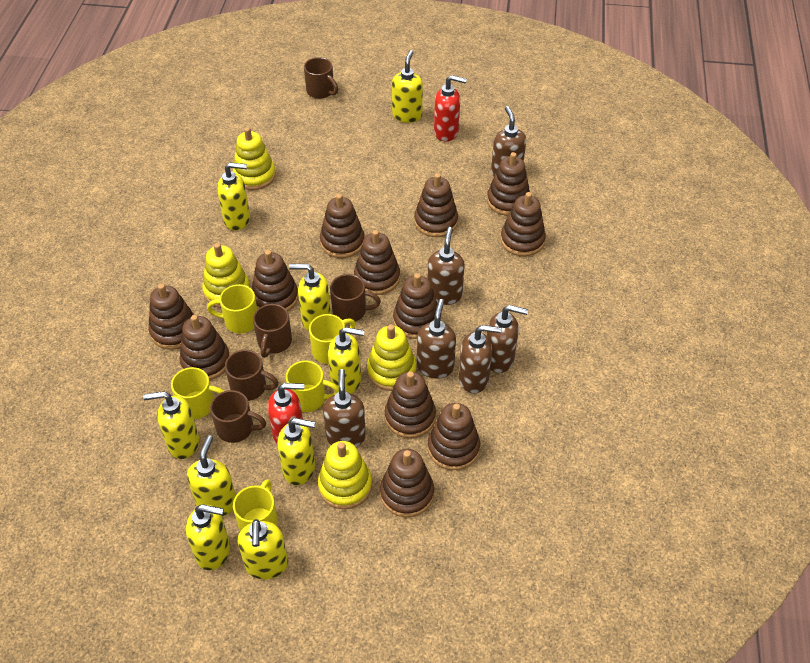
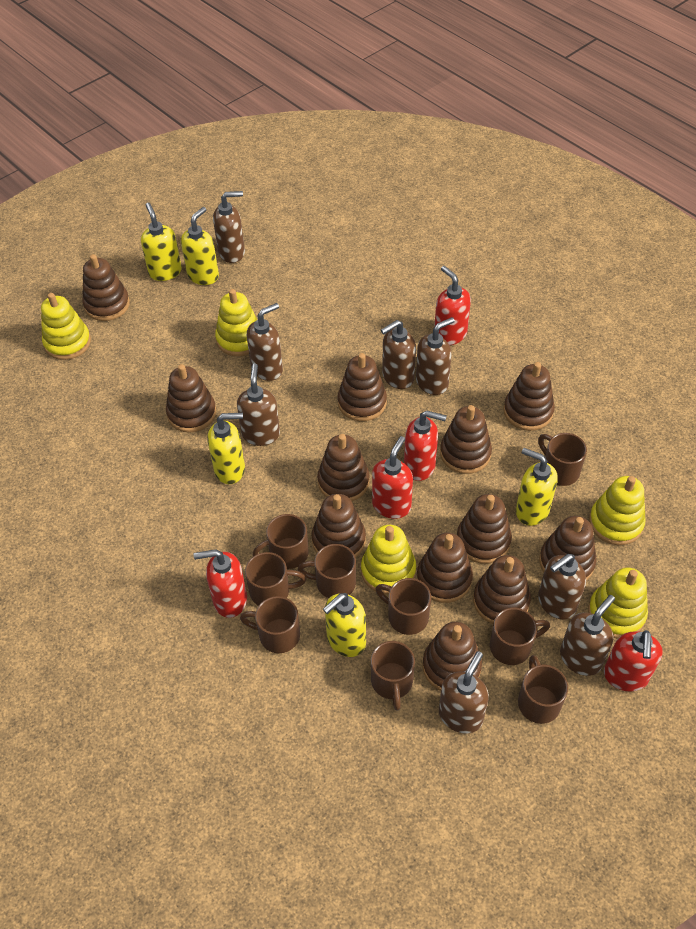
brown mug: [210,390,266,443] [225,350,279,401] [253,304,292,358] [304,57,338,99] [330,274,381,322] = 5 -> [240,596,300,653] [245,552,306,606] [253,514,309,569] [298,544,356,598] [371,641,415,710] [376,578,431,635] [490,608,550,665] [518,655,568,724] [538,433,587,486] = 9
brown soap dispenser: [323,369,366,447] [417,299,456,379] [427,227,465,305] [459,325,501,393] [487,305,528,373] [491,106,526,177] = 6 -> [213,191,245,263] [237,363,280,446] [247,303,283,381] [381,320,416,389] [416,317,455,395] [439,651,489,734] [538,554,586,620] [560,595,615,676] = 8
red soap dispenser: [268,383,304,445] [434,75,467,141] = 2 -> [193,549,247,618] [372,436,413,519] [404,411,447,481] [434,266,471,345] [604,630,663,692] = 5
yellow mug: [171,367,224,419] [207,284,257,333] [233,479,278,531] [286,361,339,412] [309,314,356,364] = 5 -> none = 0
yellow soap dispenser: [143,391,199,459] [186,504,230,570] [187,435,236,516] [217,162,250,230] [238,519,288,579] [277,418,315,485] [289,264,331,331] [328,327,365,394] [392,50,423,123] = 9 -> [141,203,182,281] [181,207,219,285] [208,413,245,484] [323,593,366,657] [516,448,558,526] = 5
yellow stacking toy: [202,243,250,308] [233,127,276,190] [318,441,372,509] [367,325,417,391] = 4 -> [41,293,91,360] [215,289,257,356] [361,525,416,595] [588,568,648,638] [589,476,646,545] = 5

